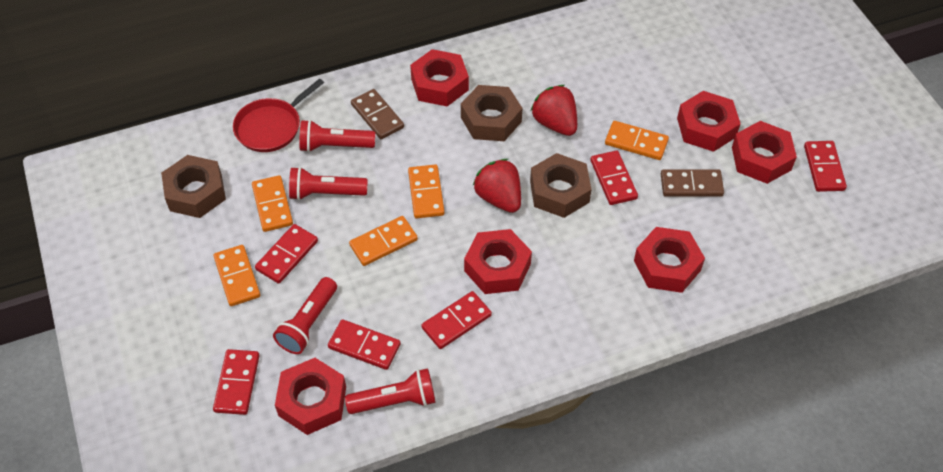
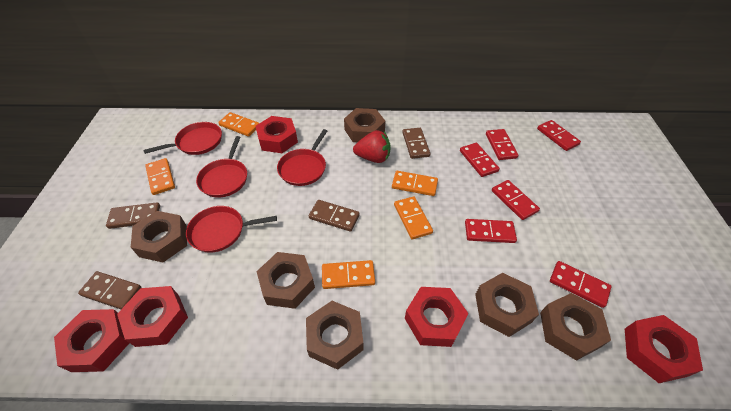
brown domino: [351,89,404,139] [661,169,724,197] = 2 -> [78,271,142,309] [106,202,160,229] [309,200,360,232] [402,128,431,159] = 4
brown nut: [161,155,226,218] [461,85,522,141] [530,153,592,218] = 3 -> [131,211,187,262] [256,252,315,309] [306,301,363,370] [344,108,385,142] [475,273,539,337] [540,293,611,361] = 6
red flashlight: [273,277,337,354] [289,167,368,200] [300,120,375,152] [345,368,435,414] = 4 -> none = 0
red nut: [275,358,346,435] [410,49,469,106] [464,229,532,294] [634,227,705,293] [677,91,741,152] [732,121,797,184] = 6 -> [54,309,129,372] [117,286,188,347] [255,116,298,153] [405,287,468,347] [625,315,703,383] = 5
red pan: [233,78,324,152] = 1 -> [143,122,222,155] [186,206,277,253] [196,136,247,198] [277,129,327,186] = 4
red strawberry: [473,159,521,213] [531,85,577,136] = 2 -> [353,130,391,163] = 1

